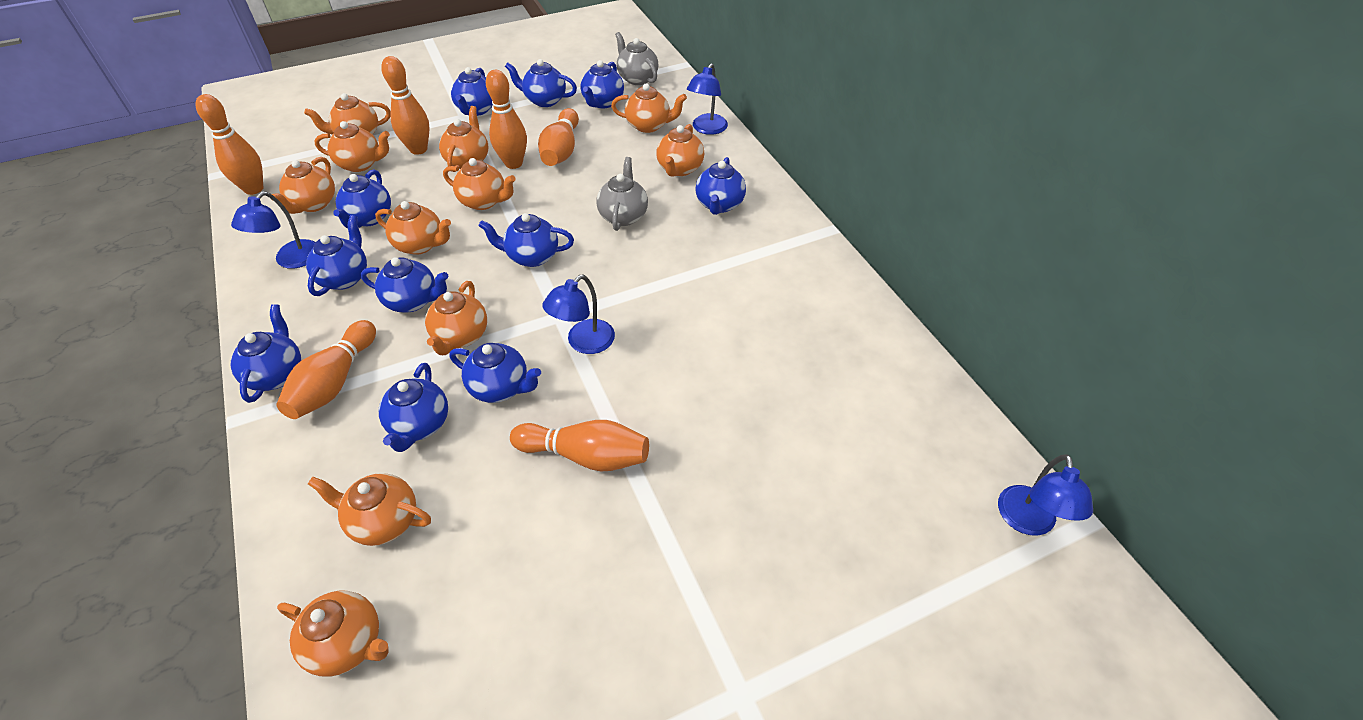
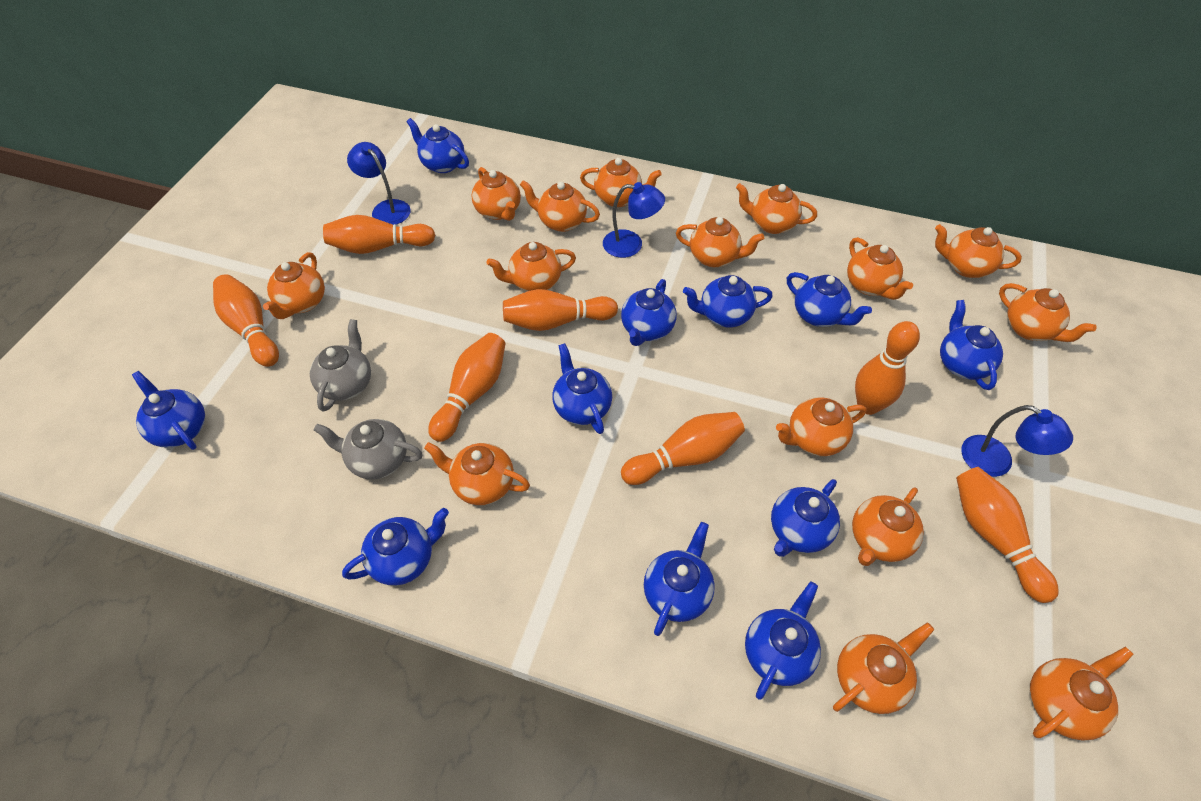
blue lamp: [231,192,316,269] [542,274,615,354] [687,63,728,135] [998,454,1093,536] = 4 -> [347,142,411,225] [603,182,665,258] [961,405,1073,477] = 3
orange bowling pin: [196,94,264,195] [276,320,376,419] [381,56,429,155] [486,70,527,169] [510,420,649,472] [538,108,579,166] = 6 -> [213,274,279,367] [323,215,435,254] [428,333,505,442] [503,289,618,331] [621,412,745,485] [855,321,920,415] [956,467,1059,603] = 7
orange teapot: [270,157,335,214] [277,590,389,677] [304,93,391,135] [308,473,431,546] [314,121,390,172] [375,201,451,255] [425,281,487,355] [439,106,488,172] [443,158,516,210] [611,83,687,133] [656,124,704,177] = 11 -> [263,252,325,319] [424,442,530,505] [471,167,521,221] [486,242,576,292] [520,180,600,232] [580,158,662,207] [676,217,764,267] [736,183,817,234] [776,397,867,456] [833,623,934,714] [847,237,913,300] [852,487,924,566] [935,224,1022,278] [999,283,1096,342] [1030,647,1134,741] = 15

